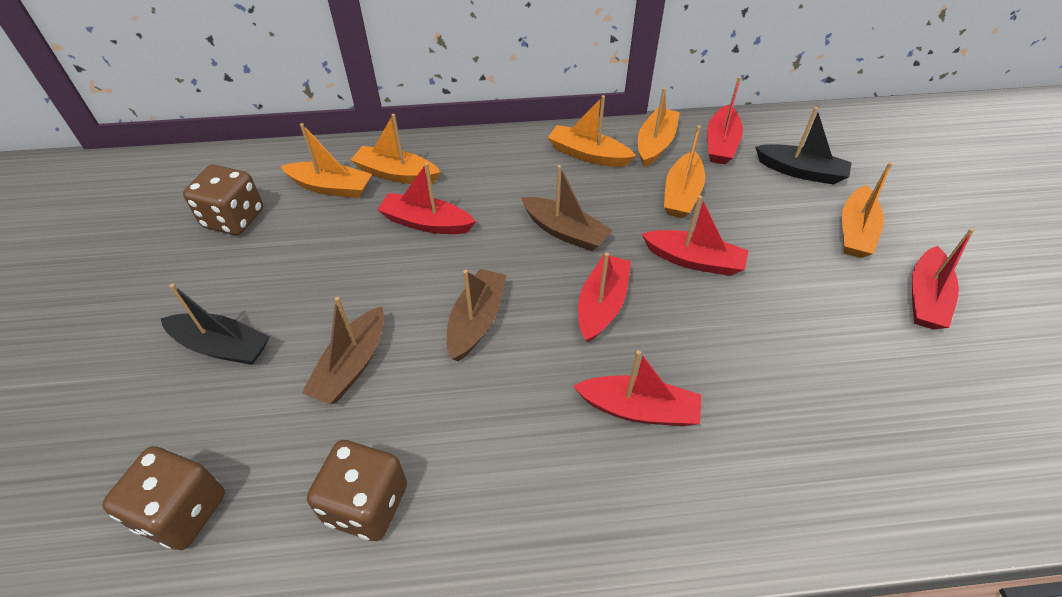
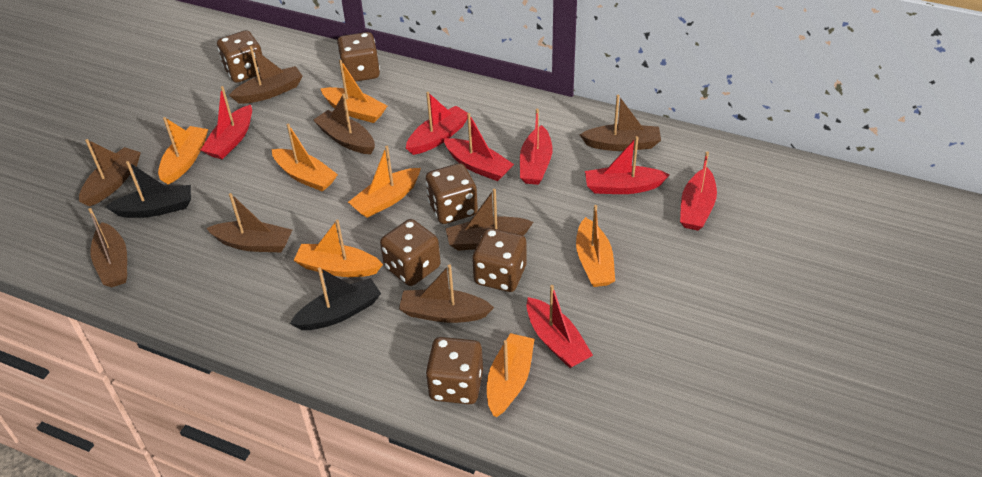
brown boat: [302,297,384,404] [447,269,507,361] [521,165,613,251] = 3 -> [79,139,141,207] [88,208,127,287] [206,193,292,252] [229,46,303,104] [313,93,375,154] [399,264,494,323] [445,189,533,251] [580,95,661,151] = 8
brown dice: [102,446,225,550] [183,165,263,235] [307,440,407,541] = 3 -> [217,30,262,83] [337,32,380,82] [380,219,441,286] [426,163,478,224] [426,337,483,404] [472,228,527,292] = 6
orange boat: [280,123,372,198] [351,114,441,184] [547,95,636,167] [638,87,680,167] [664,125,705,218] [842,162,893,258] = 6 -> [158,117,208,185] [272,124,338,192] [293,219,383,277] [320,60,387,123] [348,146,421,218] [487,333,535,417] [576,205,615,287] = 7
red boat: [377,163,476,234] [573,350,701,426] [578,253,631,343] [642,195,749,276] [707,77,743,164] [912,228,974,329] = 6 -> [201,86,252,159] [406,92,468,155] [443,113,514,181] [520,109,552,185] [526,285,593,368] [585,136,670,194] [680,151,717,231] = 7

